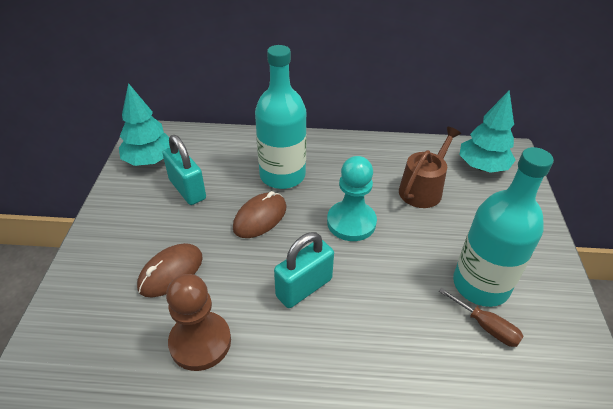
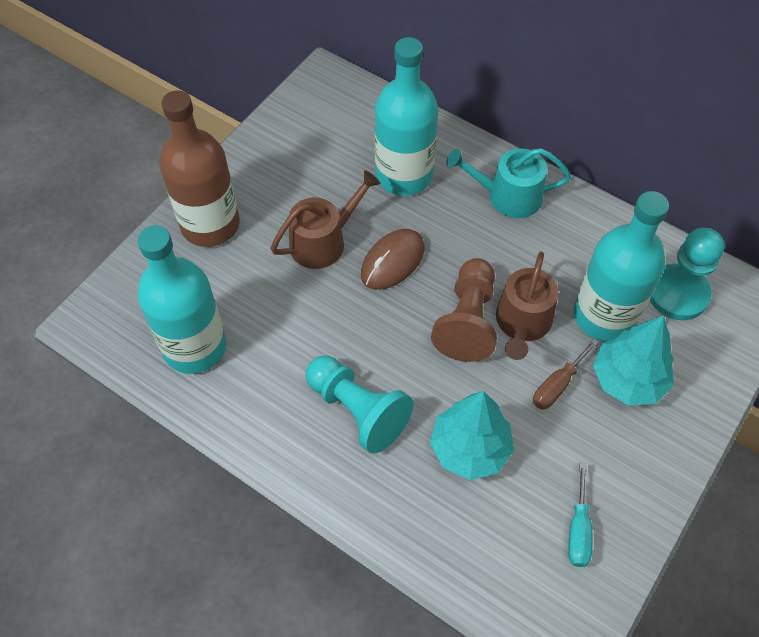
brown bottle: none = 0 -> [159,90,240,247] = 1
brown mouse: [137,243,203,297] [233,191,286,238] = 2 -> [361,229,424,290] = 1
brown watering can: [399,127,461,208] = 1 -> [271,170,380,269] [496,252,558,360] = 2
turquoise bottle: [255,45,307,189] [453,147,554,307] = 2 -> [137,225,227,374] [374,37,438,196] [573,191,669,342] = 3
turquoise padlock: [162,135,206,205] [274,232,334,308] = 2 -> none = 0
turquoise pawn: [327,156,377,241] = 1 -> [306,356,414,453] [650,228,725,320] = 2
turquoise screwdriver: none = 0 -> [568,463,593,567] = 1
turquoise watering can: none = 0 -> [446,148,571,218] = 1

